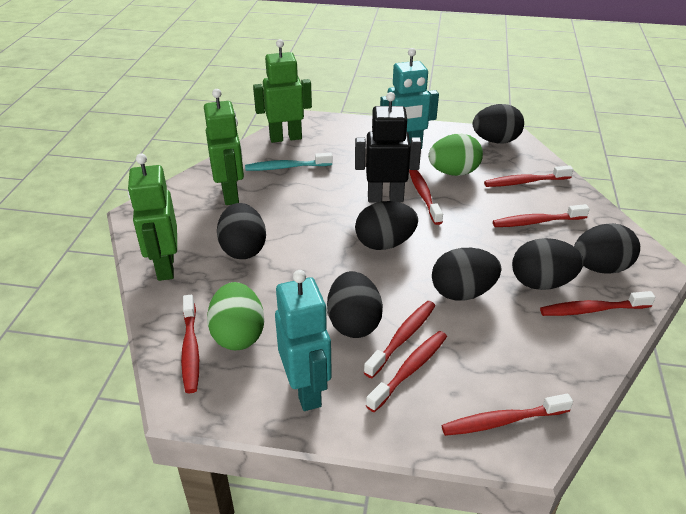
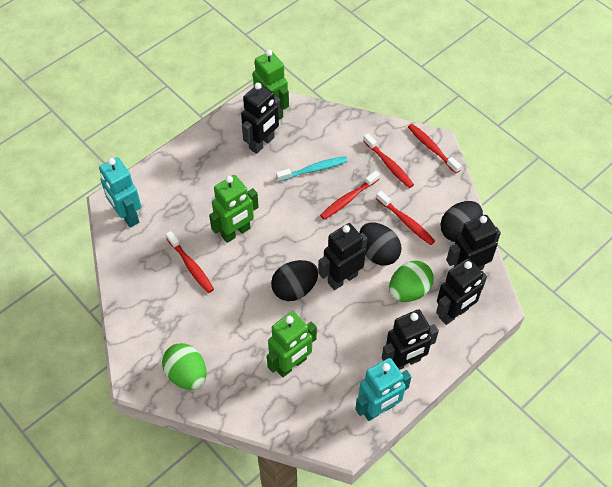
black egg: [217,203,266,259] [327,271,383,338] [355,201,418,250] [432,248,501,301] [472,104,524,144] [512,238,584,290] [574,223,640,274] = 7 -> [271,260,318,301] [359,222,401,266] [441,201,483,242] = 3
black robot: [355,92,422,202] = 1 -> [241,83,281,154] [318,223,367,290] [382,309,439,370] [436,258,487,325] [446,215,501,270] = 5
red toothbrush: [181,295,199,393] [364,301,435,378] [366,331,447,412] [409,170,443,225] [441,394,573,436] [484,165,573,187] [493,204,590,227] [540,291,655,316] = 8 -> [166,231,214,293] [320,171,380,220] [363,133,414,188] [376,191,435,245] [408,124,461,173] = 5

